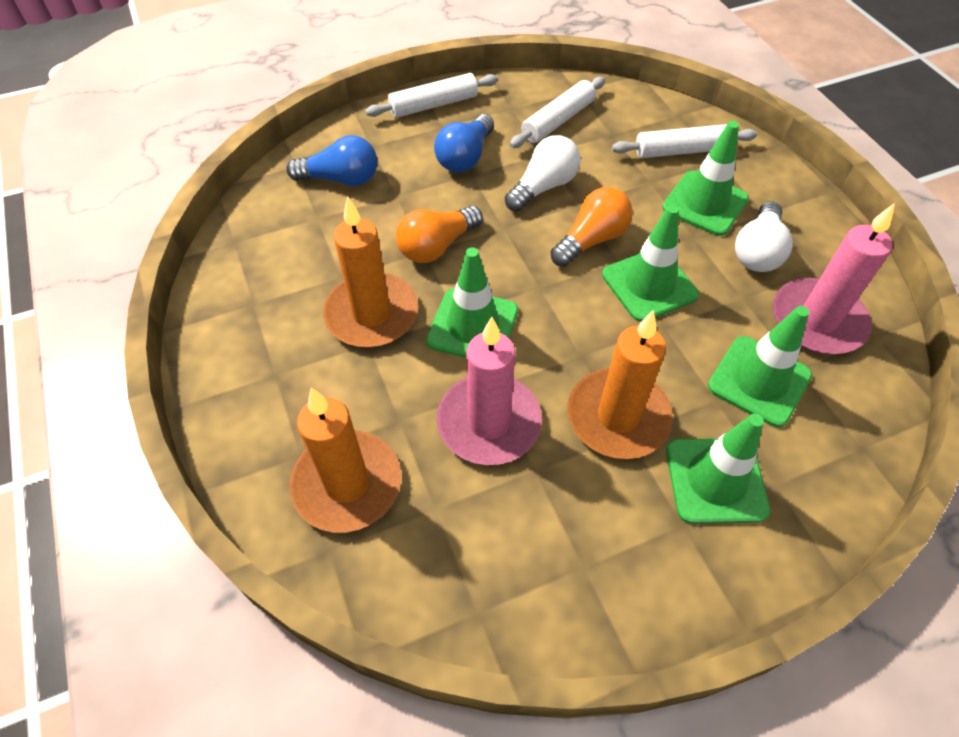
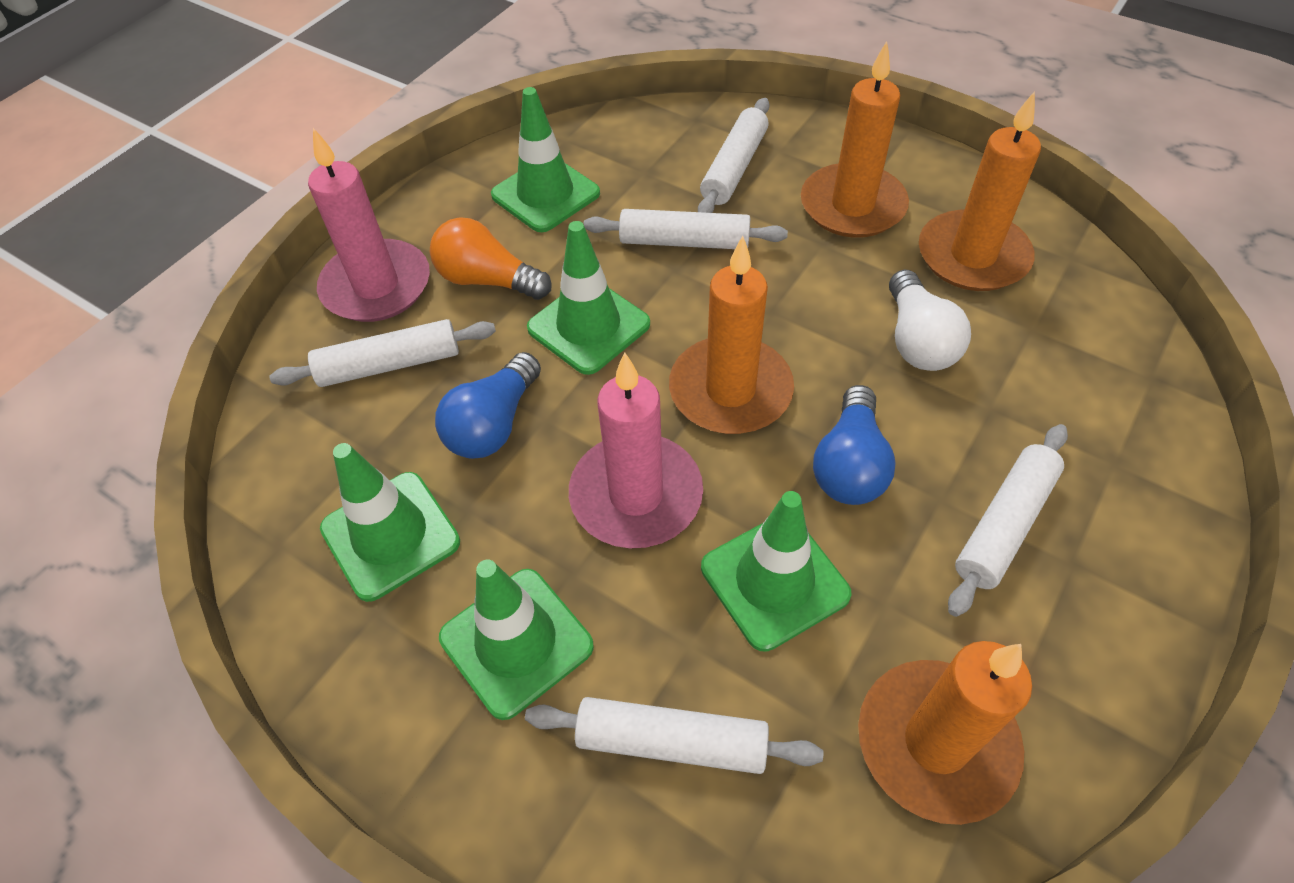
orange candle: [289,388,401,533] [323,196,418,347] [567,311,673,459] = 3 -> [669,236,794,434] [801,41,909,238] [858,641,1032,825] [919,91,1041,291] = 4
orange light bulb: [396,206,483,263] [550,187,633,267] = 2 -> [430,217,552,300] = 1
white light bulb: [505,135,581,212] [735,201,793,272] = 2 -> [889,270,971,371] = 1
white rolling pin: [365,73,498,118] [510,77,605,148] [612,124,757,158] = 3 -> [269,319,496,387] [525,697,823,774] [584,209,788,249] [698,98,769,213] [948,424,1068,617] = 5

